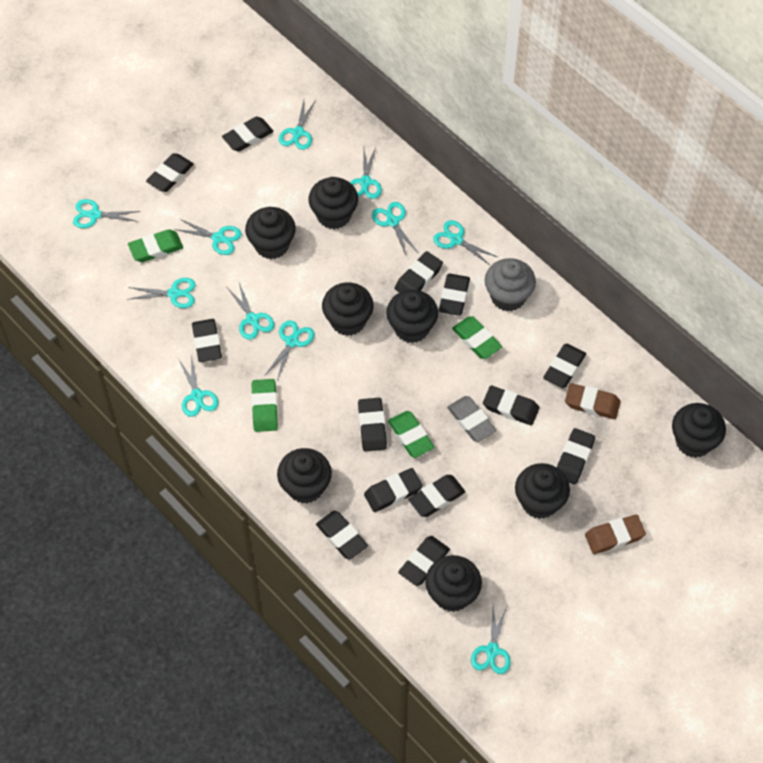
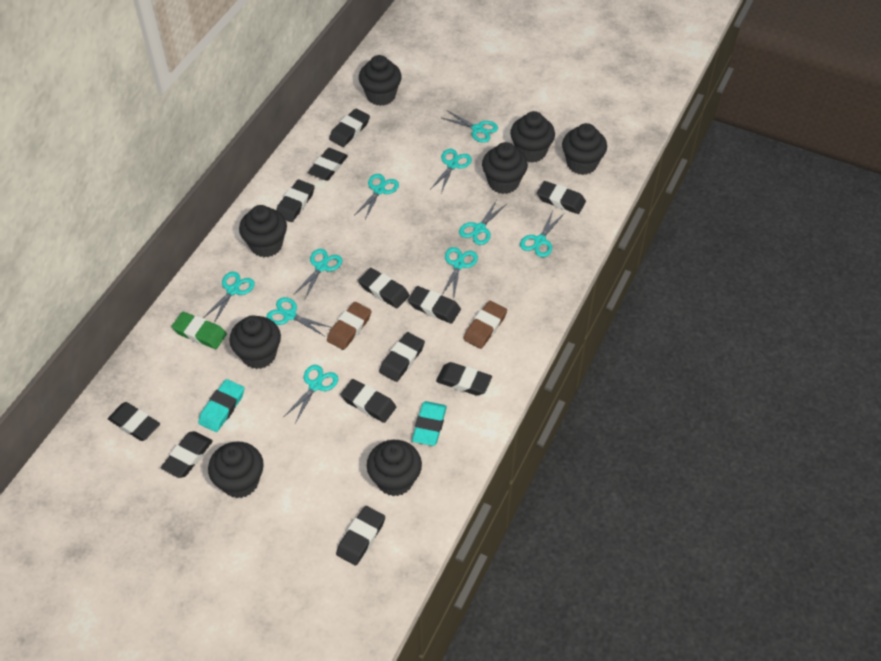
black eraser: [146,153,194,192] [192,319,222,362] [222,117,274,151] [316,511,368,560] [358,398,387,451] [364,468,423,512] [395,251,443,293] [398,536,450,586] [408,475,465,517] [439,274,470,316] [483,386,539,425] [543,344,586,388] [557,428,595,484] = 13 -> [108,402,160,441] [161,431,213,478] [276,180,315,222] [308,148,348,181] [329,109,370,147] [336,506,385,565] [341,379,396,423] [358,268,409,308] [379,332,425,382] [408,286,461,324] [436,362,492,396] [537,181,586,214] = 12
green eraser: [128,229,183,262] [251,379,278,432] [388,411,434,458] [452,316,502,359] = 4 -> [172,312,227,349] = 1
grey cupcake: [485,258,536,312] = 1 -> none = 0
grey eraser: [447,396,497,442] = 1 -> none = 0
turquoise eraser: none = 0 -> [198,379,244,432] [412,401,447,446] = 2
turquoise scissors: [73,199,140,228] [127,278,196,308] [174,219,241,255] [178,354,218,417] [228,283,274,340] [265,320,314,380] [279,100,316,150] [350,146,382,199] [372,202,418,257] [433,220,497,266] [471,604,511,674] = 11 -> [203,272,255,323] [267,297,332,336] [284,365,338,423] [293,249,342,299] [354,174,399,219] [431,149,472,193] [442,110,498,143] [442,247,478,296] [459,200,507,245] [520,211,564,257] = 10

